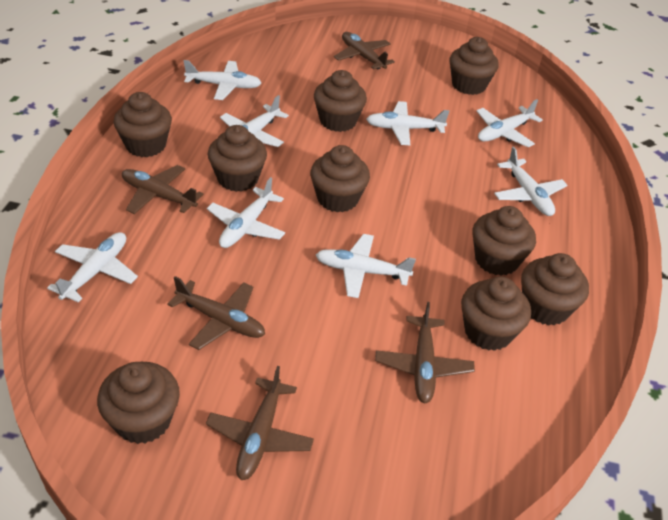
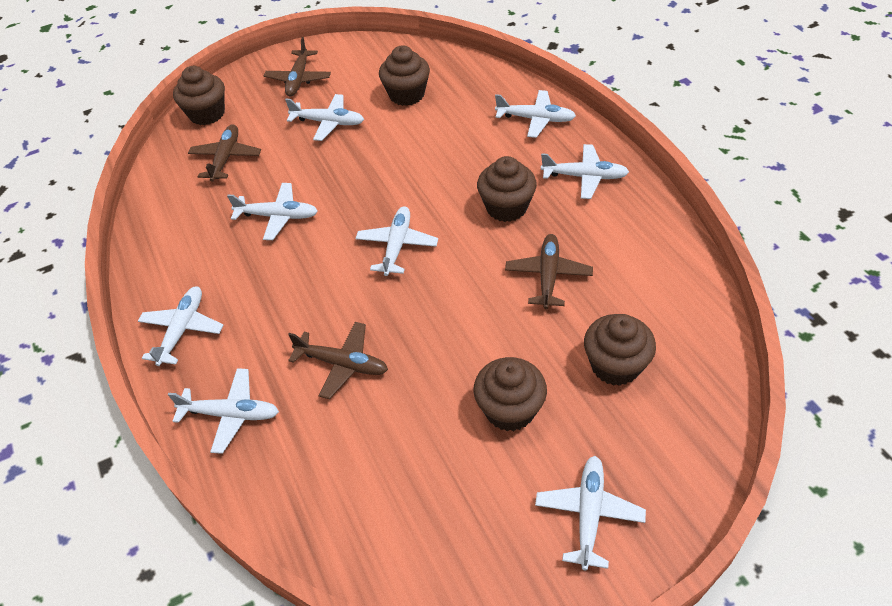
brown cupcake: [97,362,180,444] [113,92,172,157] [208,125,267,192] [310,145,370,212] [314,70,367,132] [449,37,499,95] [461,277,531,351] [472,206,536,276] [521,253,589,326] = 9 -> [173,66,225,125] [379,45,430,106] [473,357,547,431] [477,156,537,222] [584,314,656,386] = 5
brown plane: [122,165,204,214] [167,276,265,350] [206,366,314,480] [334,32,395,70] [375,302,475,403] = 5 -> [188,124,261,182] [264,37,331,97] [288,322,388,399] [505,234,593,309] = 4

